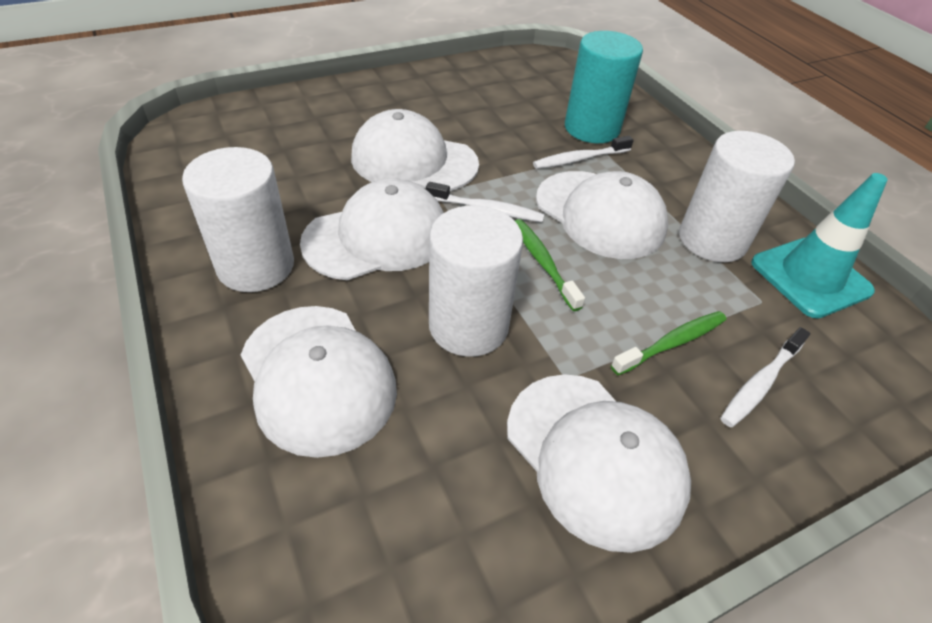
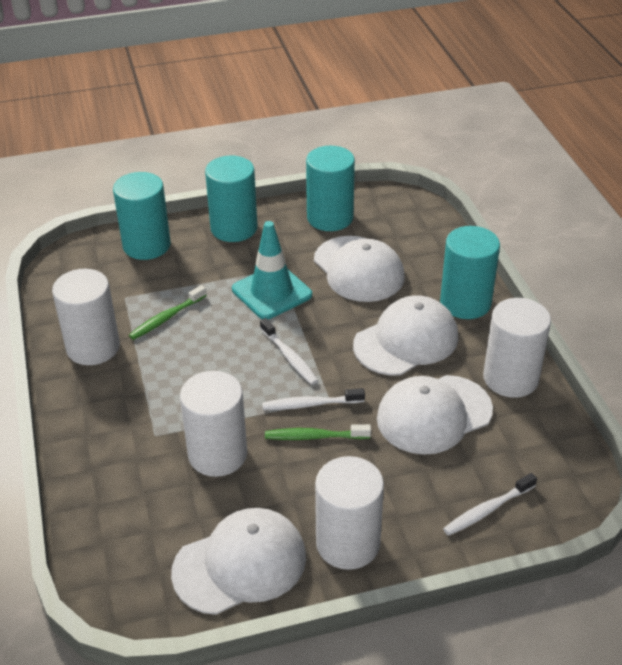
turquoise cylinder: [565,31,643,143] = 1 -> [113,172,171,260] [205,156,258,242] [306,146,355,231] [440,226,500,319] = 4
white cap: [241,306,397,458] [300,179,444,280] [351,109,479,191] [507,374,691,553] [536,171,668,259] = 5 -> [171,508,306,615] [314,236,405,302] [353,295,458,375] [377,375,493,455] = 4
white cylinder: [182,147,294,292] [429,205,523,357] [679,131,795,262] = 3 -> [52,269,120,365] [180,371,247,477] [315,456,384,570] [483,298,551,398] = 4

